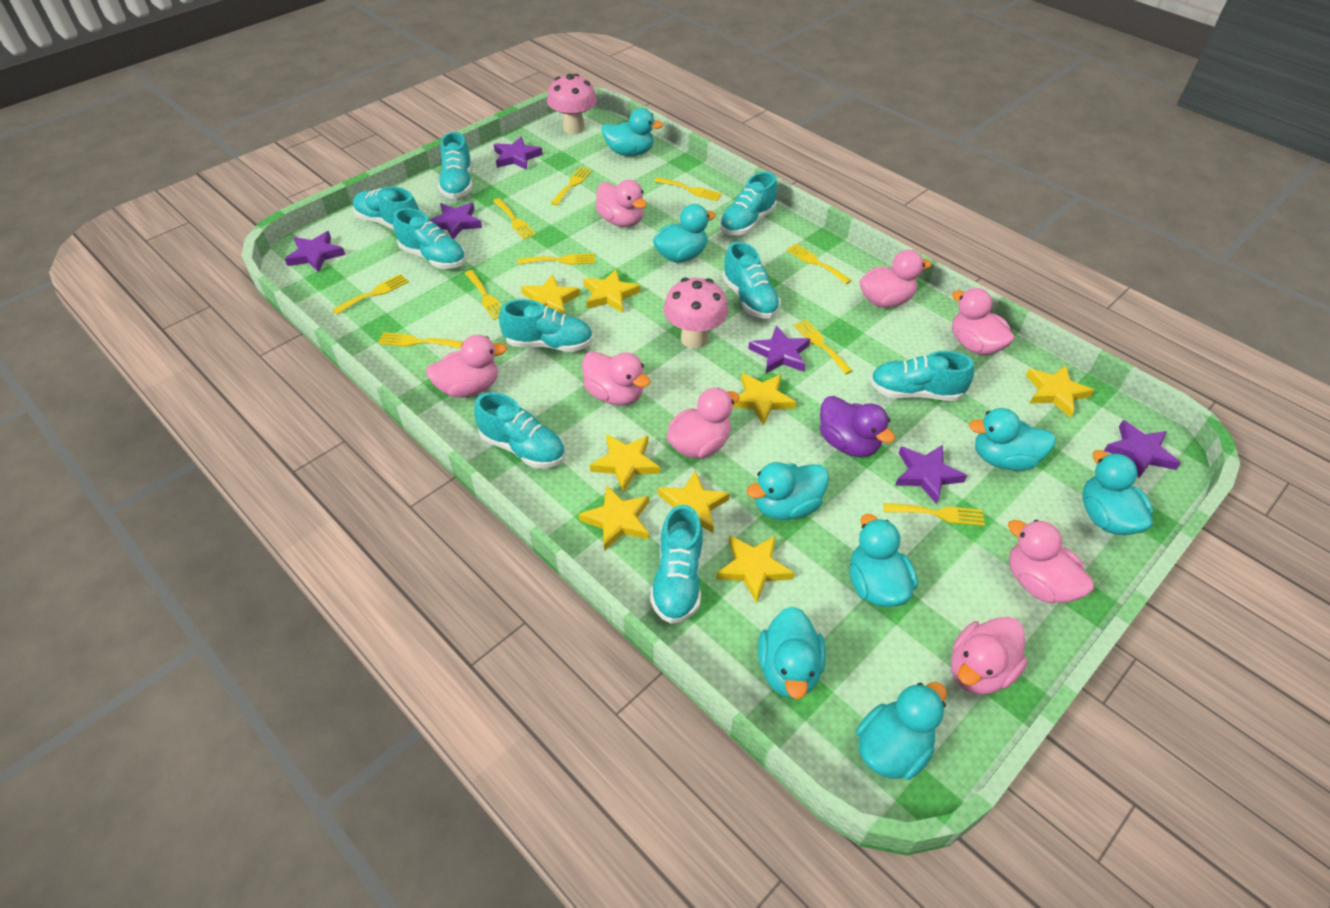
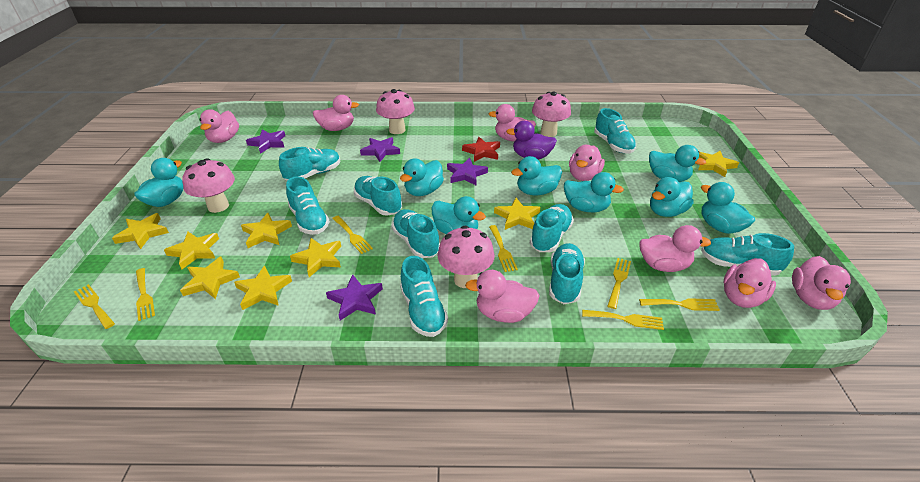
pink mushroom: [547,74,597,134] [664,278,728,349] = 2 -> [182,158,235,213] [376,89,415,134] [437,226,495,288] [532,91,571,137] = 4
purple star: [285,231,345,273] [429,202,482,239] [494,137,543,170] [748,325,810,373] [895,445,967,504] [1104,420,1181,478] = 6 -> [246,130,285,154] [326,274,383,321] [360,137,400,162] [447,158,488,185] = 4
red star: none = 0 -> [462,137,500,162] = 1
yellow fork: [333,274,409,315] [378,332,463,348] [465,270,502,320] [493,198,536,239] [518,253,595,265] [551,167,592,206] [654,177,722,201] [787,244,851,284] [793,320,853,374] [884,503,985,526] = 10 -> [74,284,115,329] [136,268,155,321] [332,216,373,254] [489,225,518,272] [582,310,664,330] [608,258,631,309] [639,298,720,311] = 7

